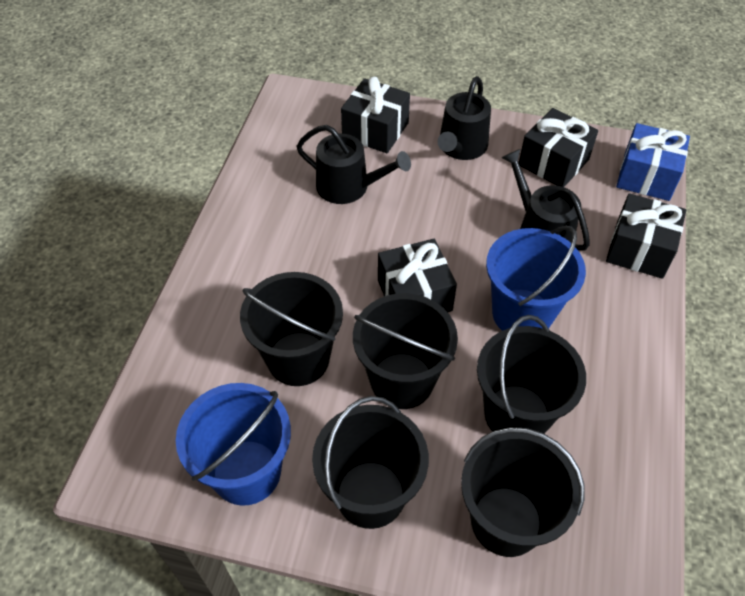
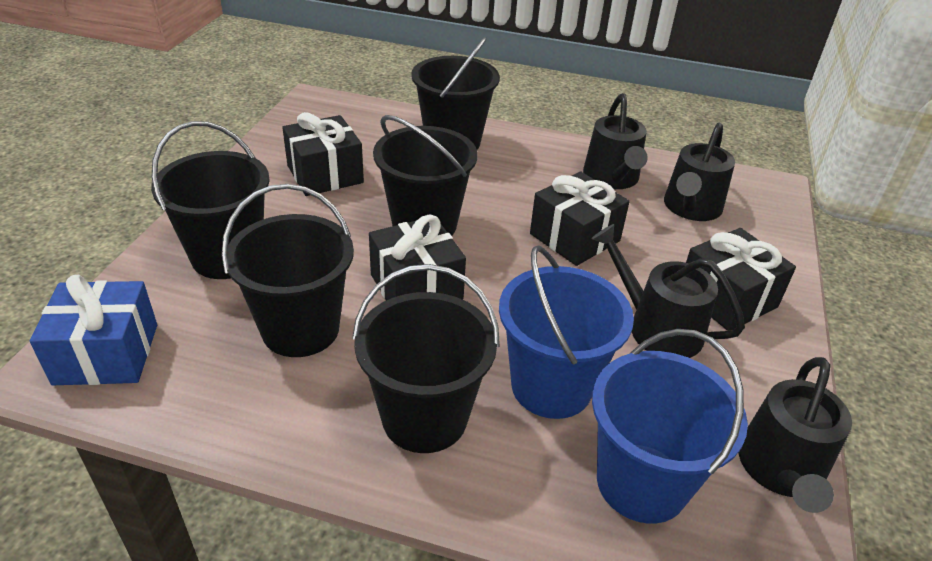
black watering can: [296,125,411,204] [438,76,491,160] [502,149,590,251] = 3 -> [583,93,648,189] [591,224,745,358] [664,123,735,221] [738,357,852,513] = 4

